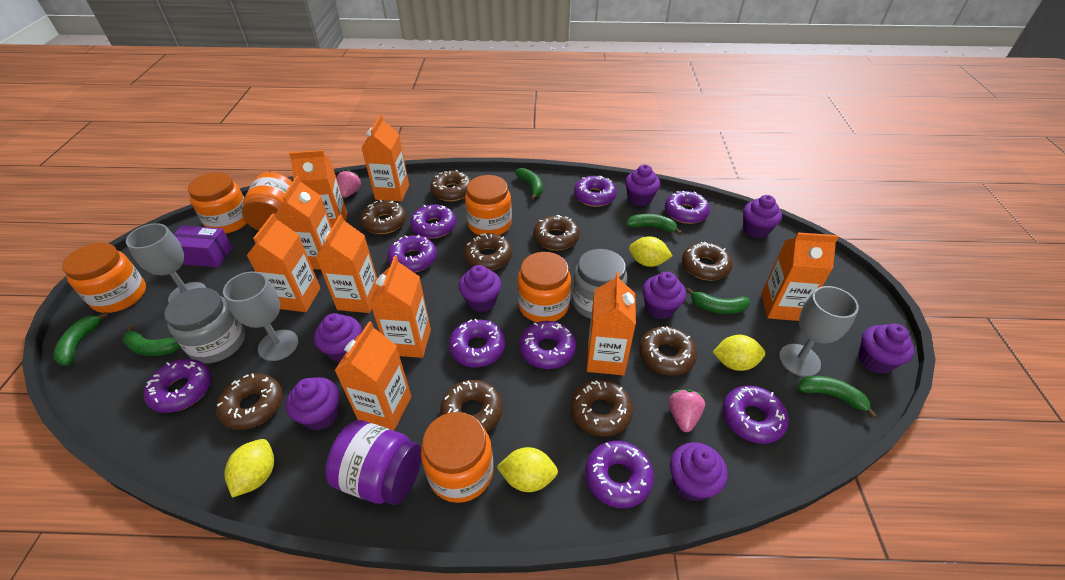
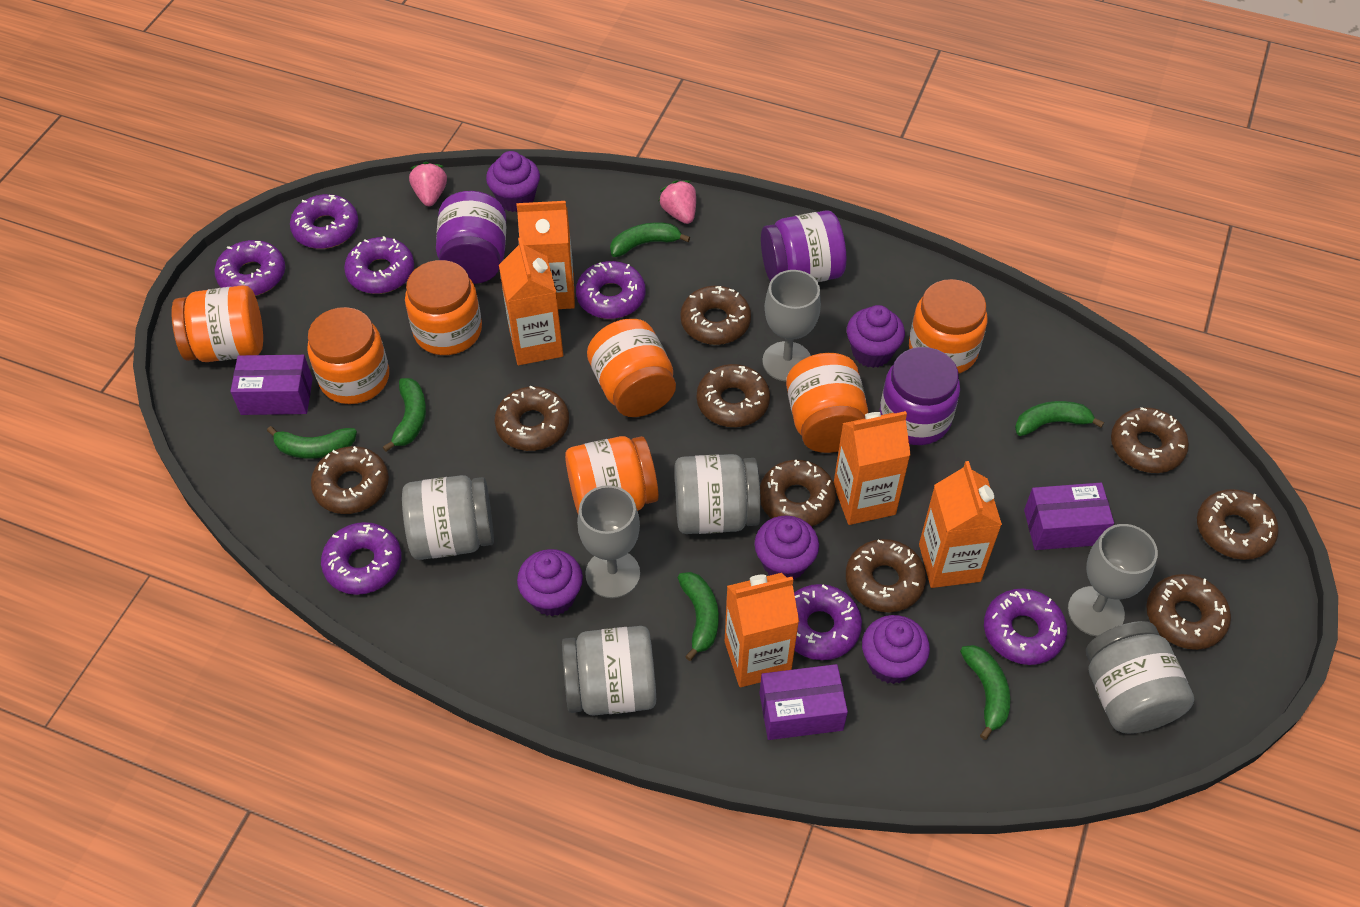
grey jar: [164,288,245,363] [572,249,627,319] = 2 -> [402,475,494,560] [562,626,656,716] [675,454,761,534] [1086,621,1194,734] = 4
orange carton: [247,214,321,312] [275,176,332,270] [289,150,347,227] [316,215,377,313] [335,321,412,430] [362,115,409,202] [370,256,431,358] [587,272,636,375] [761,232,839,321] = 9 -> [499,237,563,365] [516,201,575,309] [725,573,799,687] [834,411,911,525] [919,461,1002,588] = 5
orange jar: [62,243,146,313] [188,172,247,234] [242,172,293,231] [421,412,494,503] [465,175,512,235] [517,252,571,322] = 6 -> [171,285,263,362] [307,307,389,404] [405,260,482,355] [565,436,659,513] [587,319,676,417] [786,353,868,453] [909,279,987,373] = 7
purple box: [174,225,233,267] = 1 -> [230,355,313,415] [760,664,848,740] [1024,483,1114,550] = 3
purple cupcake: [286,377,339,431] [314,313,362,363] [459,265,501,312] [625,165,660,206] [642,272,686,319] [670,442,728,501] [743,195,782,238] [858,324,914,374] = 8 -> [486,151,540,212] [517,549,583,616] [754,516,819,580] [847,305,905,368] [862,615,930,684] = 5
purple donut: [144,359,212,413] [387,235,437,272] [410,204,456,239] [449,319,505,367] [519,321,576,369] [574,176,617,207] [585,441,654,508] [665,191,710,224] [722,385,789,444] = 9 -> [214,240,285,296] [290,194,358,249] [321,522,401,595] [344,236,414,294] [576,261,646,319] [794,584,862,660] [984,588,1067,665] = 7
purple jar: [325,420,421,505] = 1 -> [436,191,506,284] [761,210,846,282] [880,347,960,445] = 3
yellow lemon: [224,439,274,498] [497,447,558,492] [629,236,672,267] [713,335,765,371] = 4 -> none = 0

